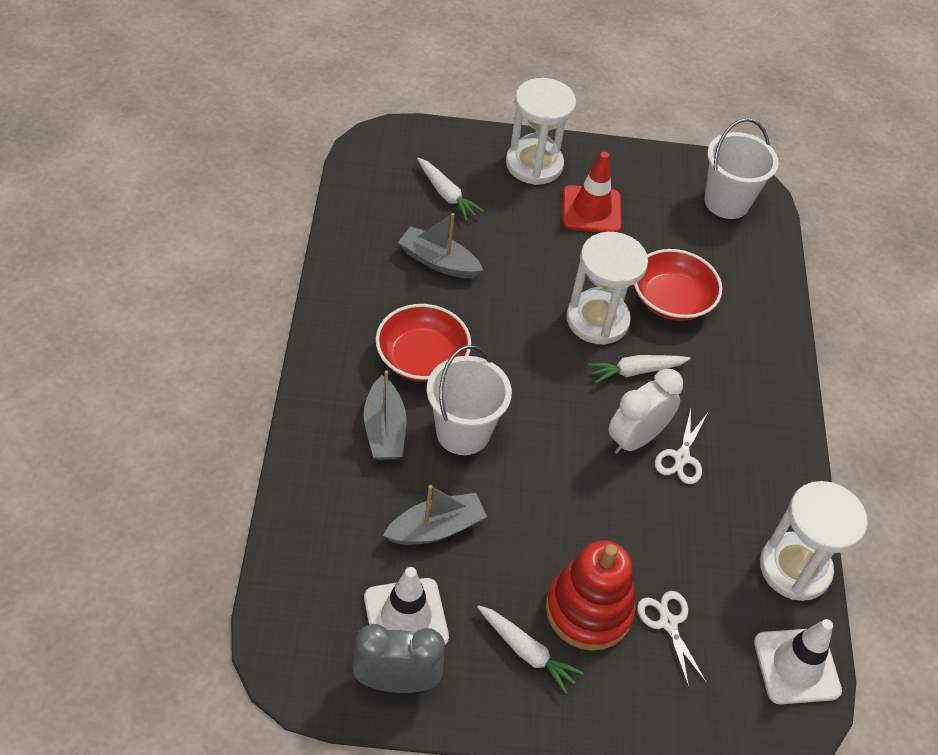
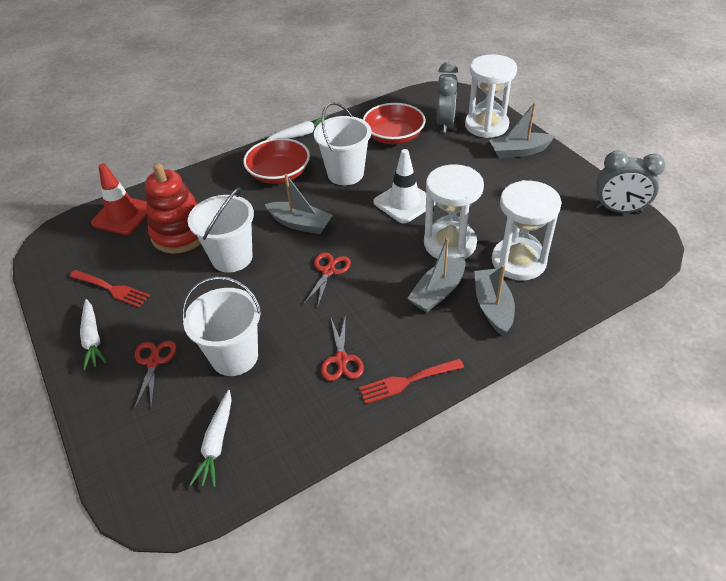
grey boat: [364,370,406,460] [383,485,487,545] [398,213,483,278] = 3 -> [265,174,333,234] [407,238,466,312] [474,265,515,336] [489,102,555,158] = 4
grey clock: [352,624,445,693] = 1 -> [436,62,458,132] [596,150,665,213] = 2
red fork: none = 0 -> [69,270,150,307] [359,359,464,404] = 2
red scissors: none = 0 -> [134,341,177,409] [304,252,351,308] [321,315,364,381] = 3
white bucket: [427,345,512,455] [704,118,779,219] = 2 -> [182,276,262,376] [188,187,254,273] [314,102,371,185] = 3
white clock: [609,369,683,454] = 1 -> none = 0
white scissors: [637,591,707,688] [655,409,707,484] = 2 -> none = 0
white traffic cone: [364,567,449,645] [754,619,842,704] = 2 -> [373,149,436,224] = 1

